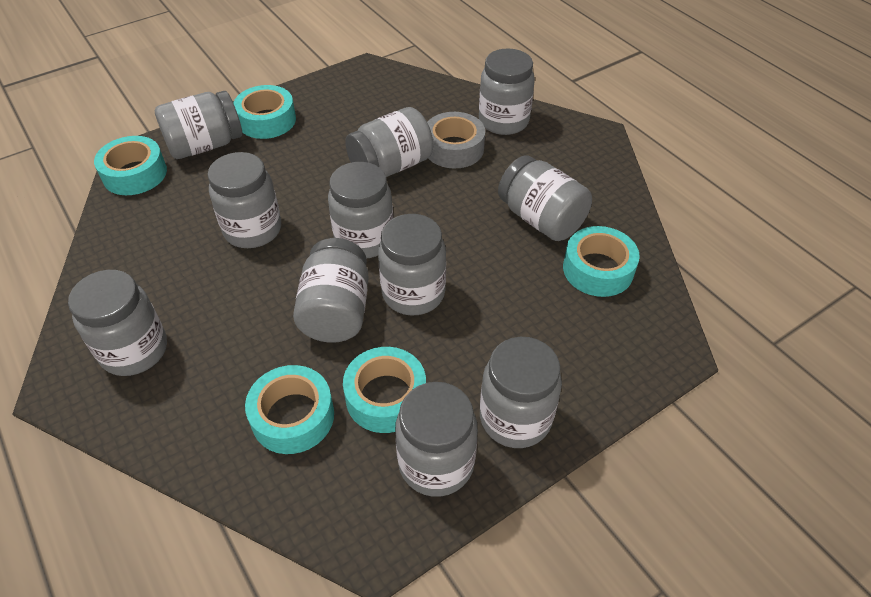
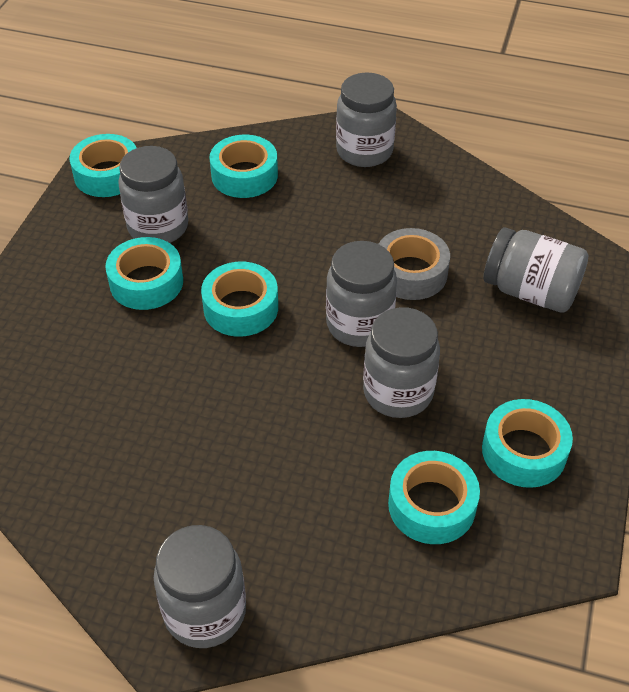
grey jar: [68,270,167,376] [155,91,242,159] [208,152,281,248] [293,238,369,343] [328,162,393,258] [345,107,433,177] [378,214,446,315] [395,382,478,497] [479,48,535,135] [480,337,562,448] [498,155,592,241] = 11 -> [118,146,188,243] [154,525,246,648] [326,241,397,347] [336,73,397,167] [363,307,440,418] [484,227,588,313] = 6
turquoise tape: [94,136,167,195] [233,85,296,139] [245,365,334,454] [343,347,426,433] [563,226,640,297] = 5 -> [69,134,136,197] [105,237,183,310] [201,262,278,337] [210,135,278,198] [388,451,480,544] [482,399,573,488] = 6

